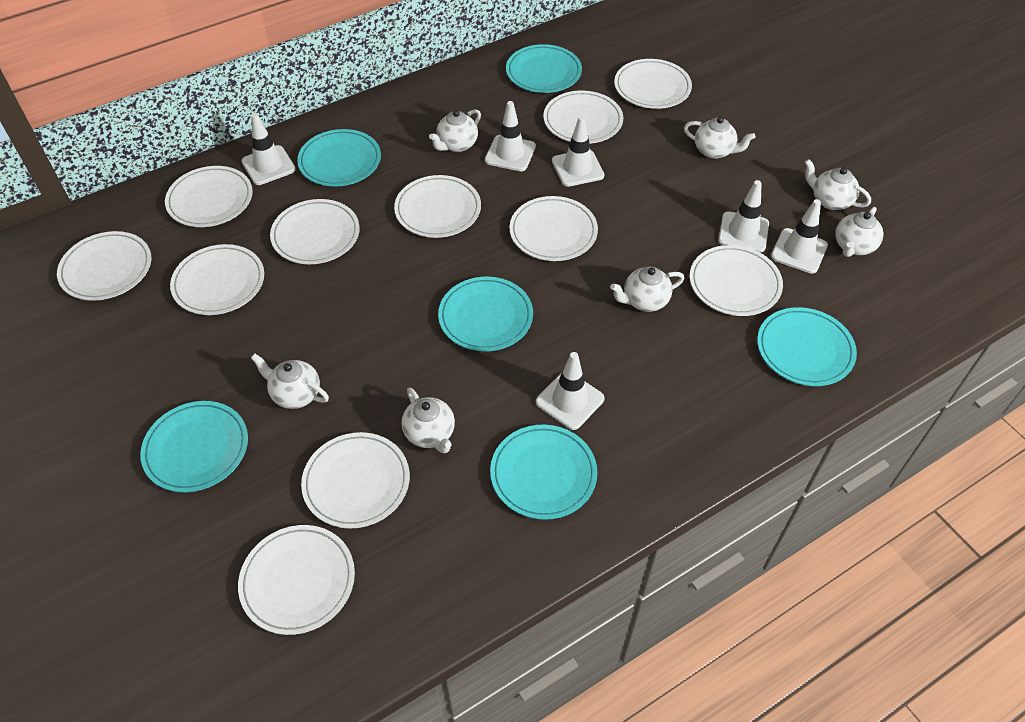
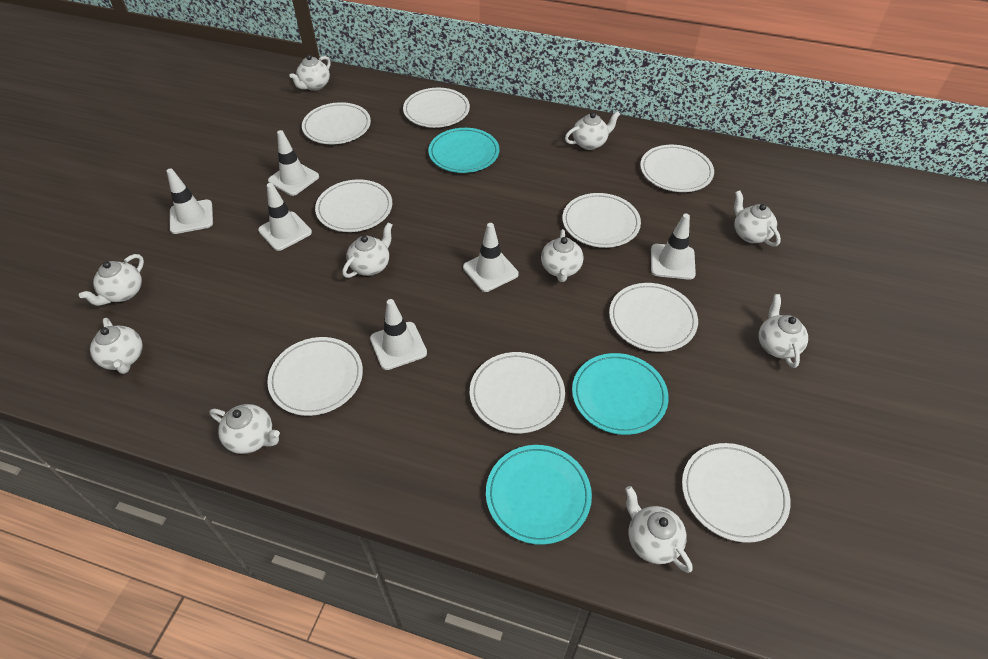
turquoise plate: [140,401,248,492] [297,129,381,187] [438,277,533,351] [490,425,598,520] [506,44,582,93] [757,307,857,386] = 6 -> [428,128,499,173] [486,445,592,545] [572,353,669,435] = 3
white plate: [57,231,151,301] [165,166,253,227] [170,244,264,315] [238,525,355,635] [270,199,360,264] [301,432,410,529] [394,175,481,238] [509,196,598,261] [543,91,623,144] [614,59,692,109] [690,245,783,316] = 11 -> [267,337,363,416] [302,102,371,144] [315,179,392,232] [403,88,470,128] [470,352,565,433] [562,193,641,248] [609,283,698,352] [640,145,714,192] [682,443,791,543] = 9
white teapot: [251,354,329,409] [401,387,455,453] [429,109,481,152] [610,266,684,312] [684,117,755,159] [805,159,871,210] [835,207,883,257] = 7 -> [79,254,144,306] [90,318,143,374] [209,404,280,454] [289,55,331,91] [342,222,392,278] [541,229,584,282] [565,111,620,150] [625,486,693,573] [734,190,781,247] [759,294,808,368] = 10

